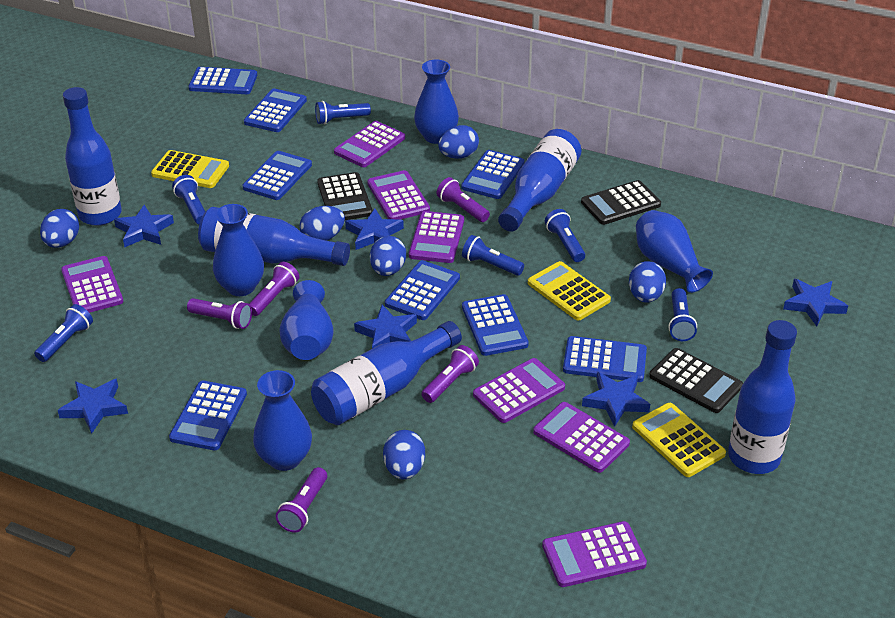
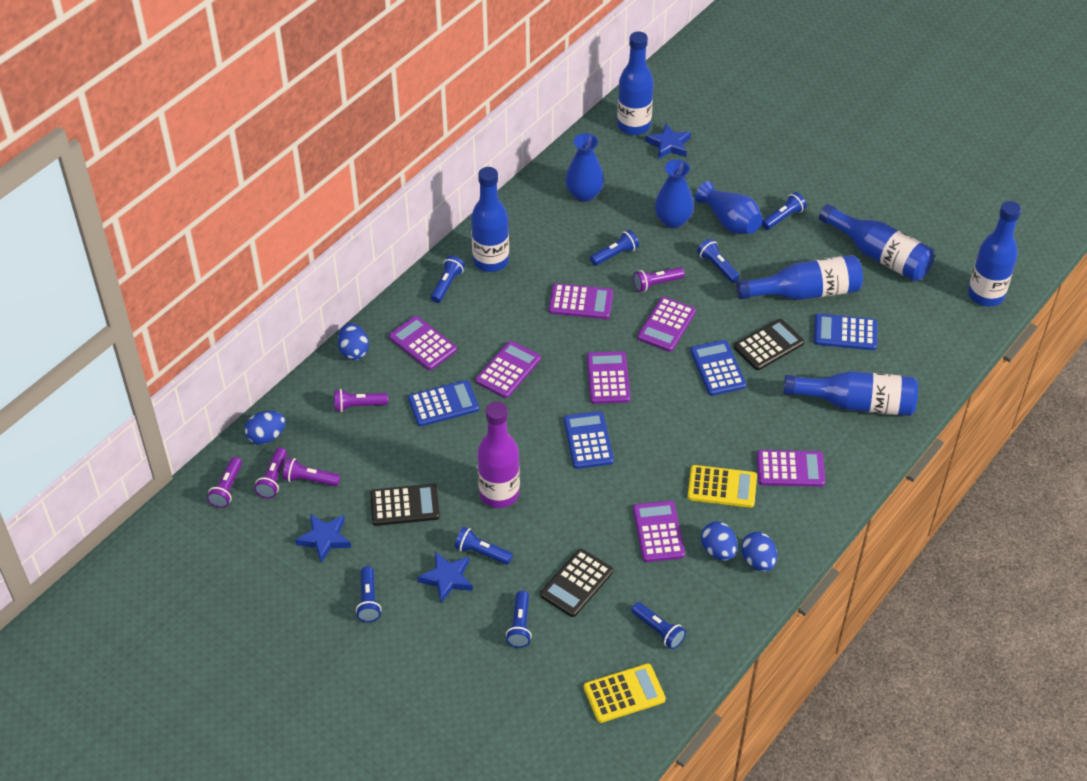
blue bottle: [63,87,122,226] [198,207,350,266] [311,321,462,425] [498,129,581,232] [728,320,797,474] = 5 -> [471,167,509,272] [617,32,654,135] [736,255,863,300] [783,371,918,416] [819,204,935,281] [968,201,1021,307] = 6
blue calculator: [169,381,247,450] [188,67,257,94] [243,151,312,200] [244,89,307,132] [385,260,460,320] [461,150,525,199] [462,294,529,356] [563,336,647,382] = 8 -> [408,380,479,426] [564,411,614,469] [690,340,746,396] [814,314,877,350] = 4
blue egg: [40,209,79,248] [300,206,345,241] [370,236,406,276] [383,430,425,479] [438,125,479,159] [629,261,666,303] = 6 -> [244,411,286,445] [338,323,369,360] [701,521,737,561] [741,532,777,572] = 4
blue flashlight: [34,304,93,362] [172,175,205,224] [315,101,371,125] [462,235,524,276] [545,209,585,262] [668,288,697,341] = 6 -> [356,566,381,622] [431,256,465,303] [455,527,513,565] [506,591,532,648] [590,230,639,266] [631,602,686,649] [697,239,740,283] [762,192,807,230] = 8
blue star: [58,379,128,434] [114,205,174,247] [345,208,404,250] [354,305,417,349] [582,372,650,427] [783,279,848,326] = 6 -> [295,514,351,562] [418,552,473,603] [646,124,691,159] = 3
blue vase: [213,204,264,296] [253,370,312,471] [279,280,334,360] [414,60,459,144] [636,210,713,293] = 5 -> [565,133,604,202] [654,160,694,229] [695,181,762,234] = 3
purple bottle: none = 0 -> [477,402,520,508] = 1
yellow calculator: [151,150,229,188] [528,261,611,320] [632,403,726,477] = 3 -> [584,663,666,723] [688,465,757,508] = 2

